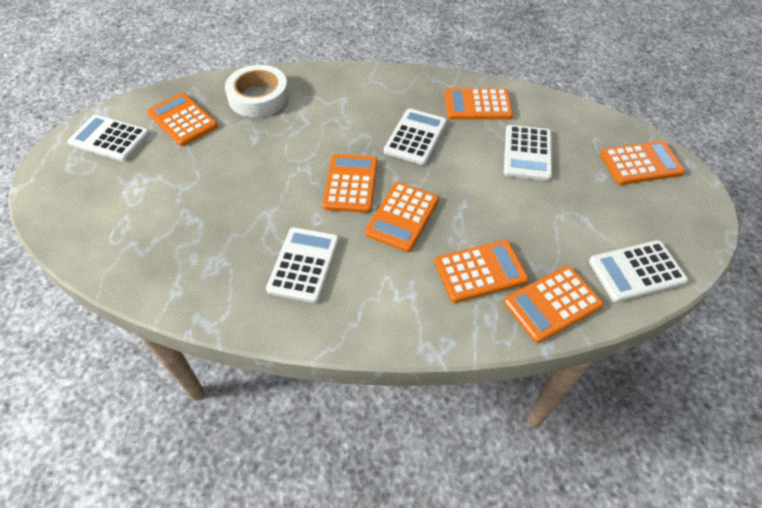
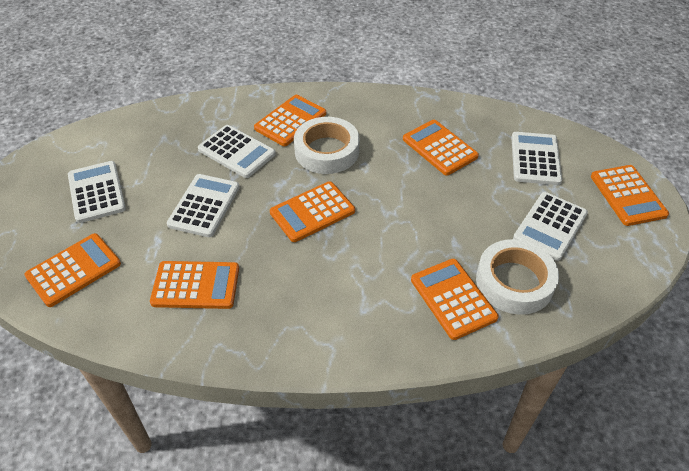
white tape: [225,65,289,117] = 1 -> [294,117,359,174] [476,239,559,315] = 2

